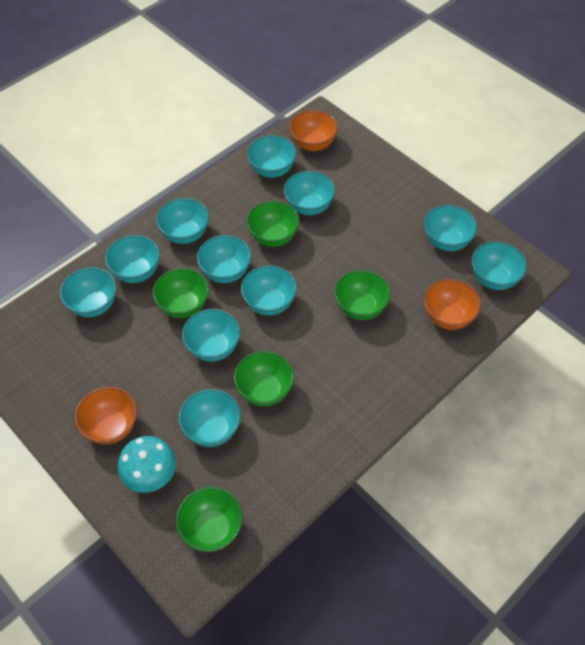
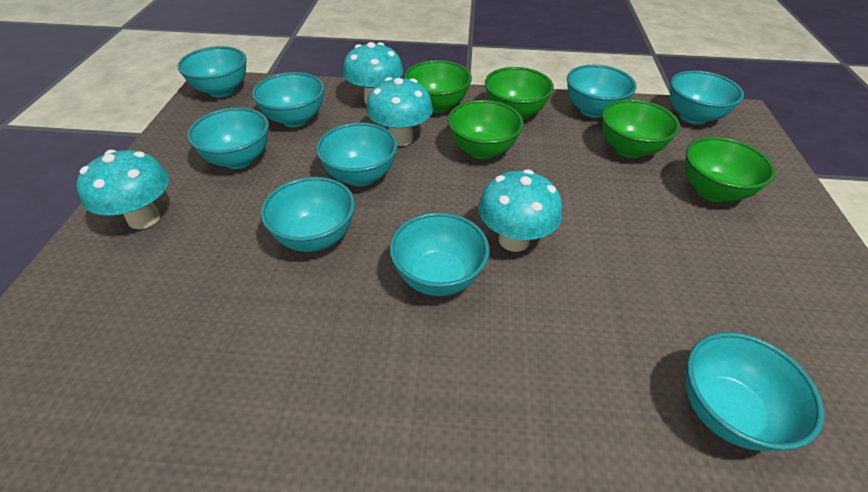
orange bowl: [75,386,137,444] [289,110,338,151] [424,279,481,330] = 3 -> none = 0
turquoise bowl: [60,267,117,317] [105,235,160,283] [156,198,209,244] [179,389,241,447] [182,309,240,362] [197,235,252,283] [241,265,297,315] [247,135,297,178] [284,171,335,215] [424,205,478,251] [472,241,527,290] = 11 -> [177,46,247,97] [187,107,269,169] [252,72,324,127] [261,177,355,252] [316,122,398,186] [389,212,490,296] [567,65,636,118] [670,70,744,124] [685,332,824,451] = 9
turquoise mushroom: [118,436,176,493] = 1 -> [76,150,169,229] [343,42,403,104] [366,77,433,146] [478,169,562,252] = 4

